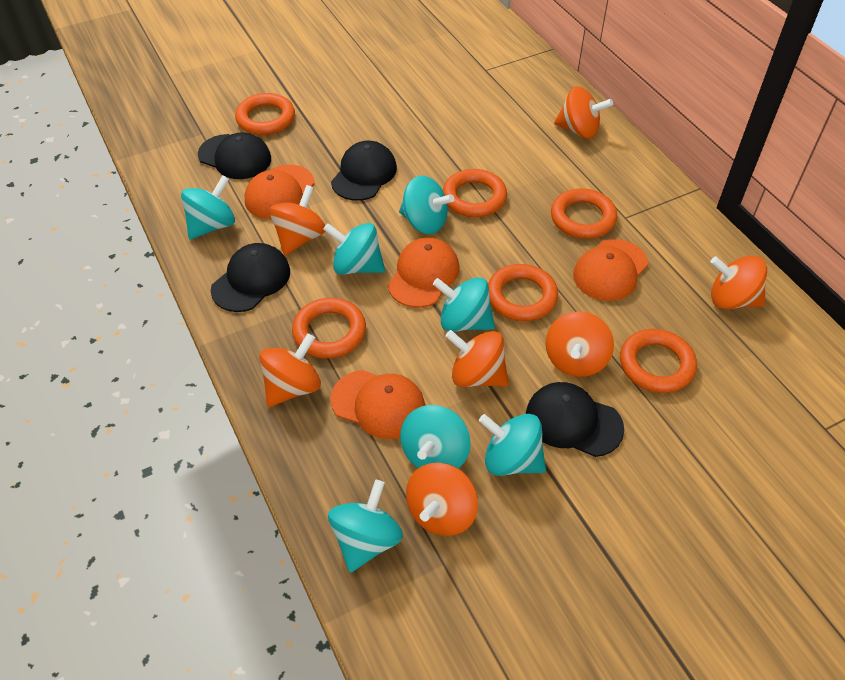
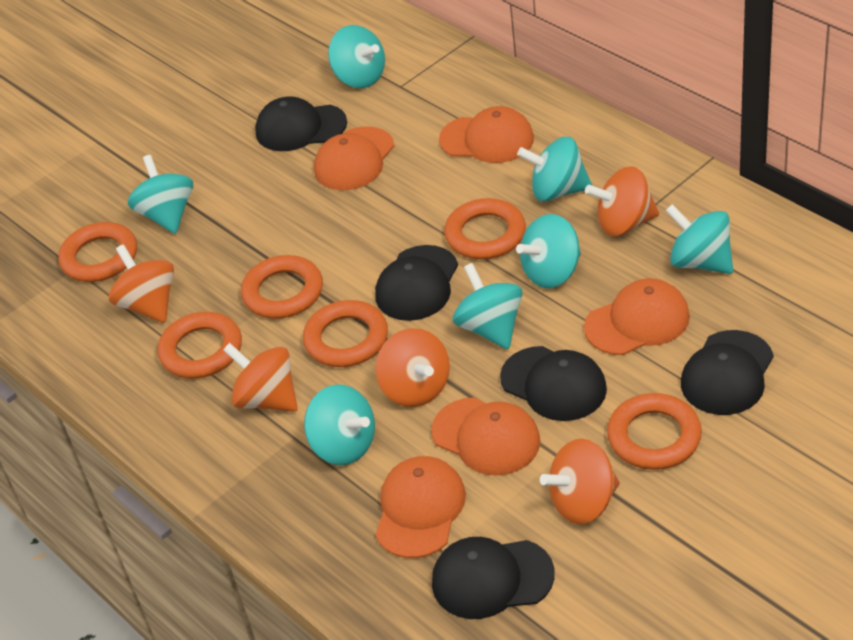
black cap: [198,132,271,179] [211,243,290,312] [331,141,397,201] [526,382,624,457] = 4 -> [255,97,347,151] [375,245,458,321] [432,537,555,619] [500,346,607,421] [681,330,774,415] = 5
orange cap: [245,164,314,219] [330,370,425,439] [388,237,459,308] [573,239,648,301] = 4 -> [314,126,394,190] [375,456,466,558] [431,397,540,476] [439,106,534,163] [584,278,690,355] = 5
orange spinning top: [259,333,321,407] [269,185,326,255] [406,463,478,536] [445,330,509,387] [546,311,614,377] [554,86,613,139] [710,256,767,309] = 7 -> [109,244,174,323] [223,343,298,412] [376,328,450,407] [540,439,620,524] [585,166,659,236] = 5

